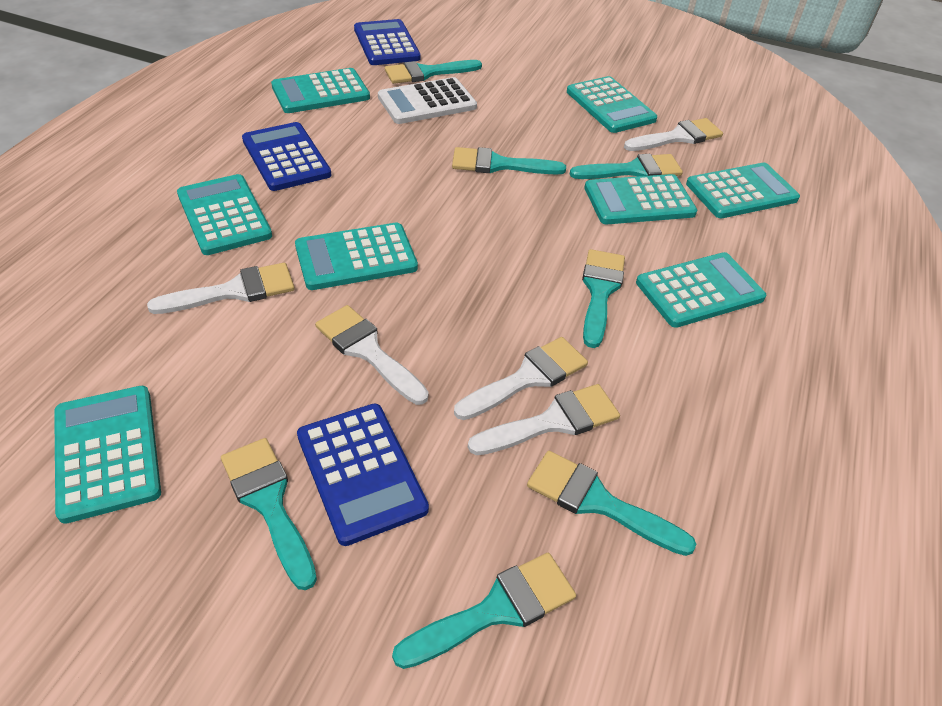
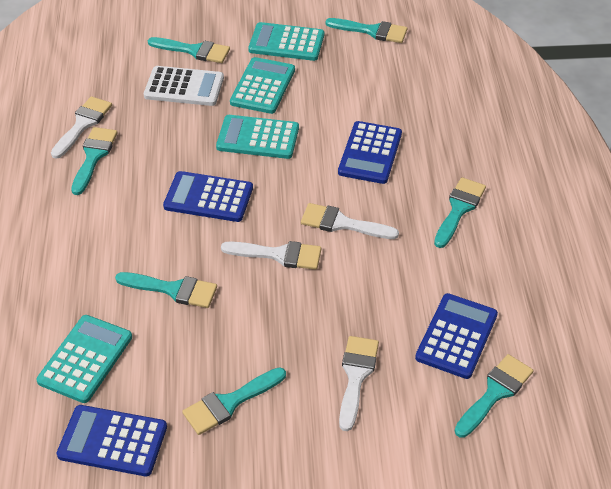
blue calculator: [242,122,331,191] [297,403,429,546] [354,19,421,65] = 3 -> [57,405,167,476] [163,171,253,222] [338,121,402,184] [415,293,498,379] = 4
turquoise calculator: [54,386,161,524] [177,174,272,255] [271,68,370,113] [295,223,418,290] [567,76,657,133] [584,174,697,224] [636,252,766,328] [686,163,800,218] = 8 -> [36,315,132,403] [216,115,299,159] [230,57,295,114] [248,22,324,61] = 4
white brush: [147,263,295,314] [315,305,429,405] [454,337,588,420] [468,384,620,455] [624,118,723,151] = 5 -> [51,96,112,159] [221,241,321,270] [301,203,399,239] [339,336,379,431] = 4

